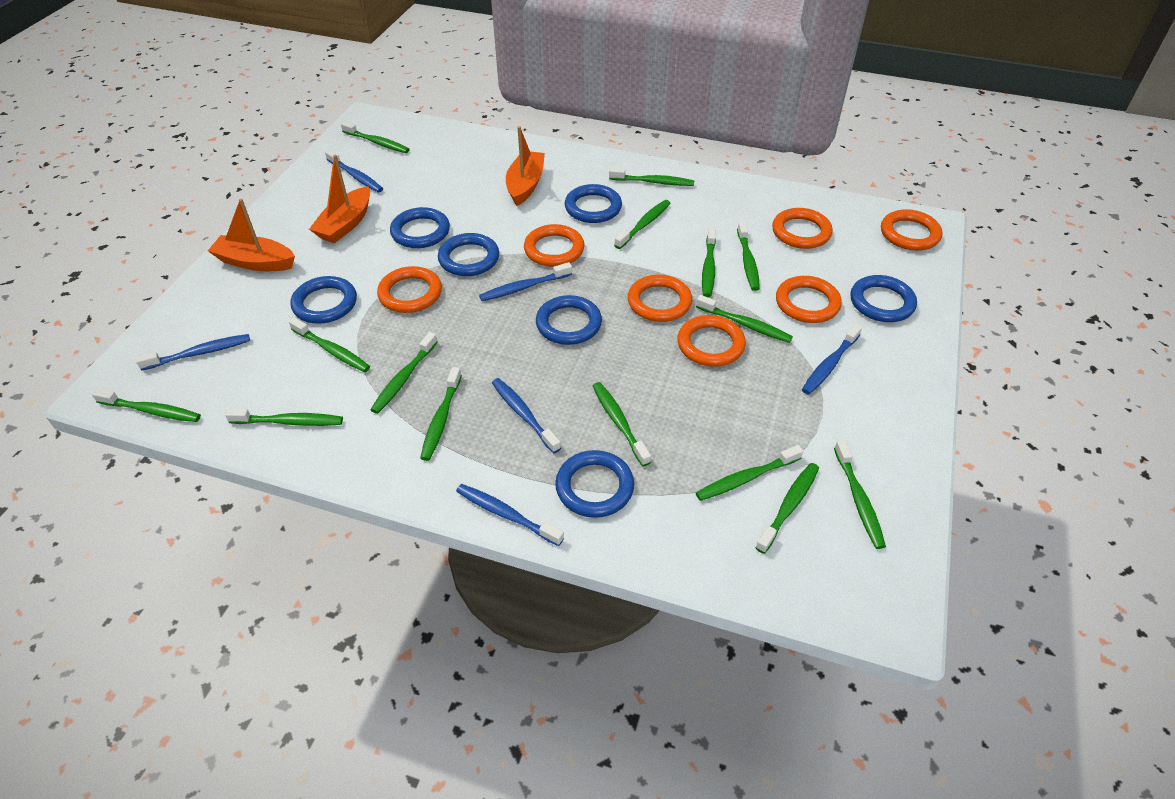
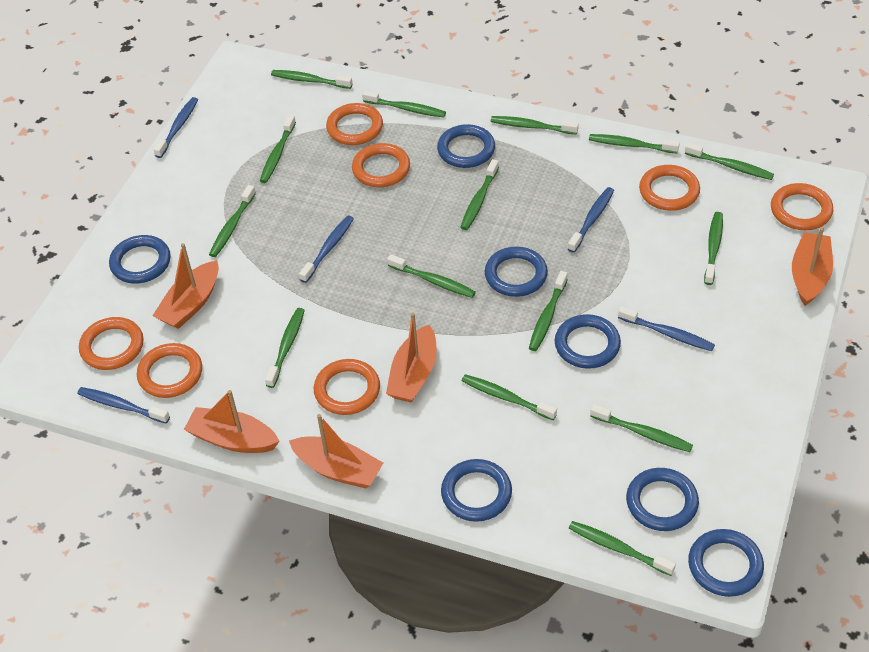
blue toothbrush: [136,334,250,370] [325,149,383,193] [456,484,564,546] [479,262,572,301] [492,378,561,454] [802,324,862,395] = 6 -> [77,387,170,423] [153,97,198,158] [299,215,354,283] [568,187,614,253] [618,306,715,351] = 5
orange boat: [208,199,295,271] [309,155,370,243] [506,126,545,206] = 3 -> [153,243,219,329] [184,390,280,453] [289,414,383,489] [386,313,437,403] [792,227,833,306] = 5

